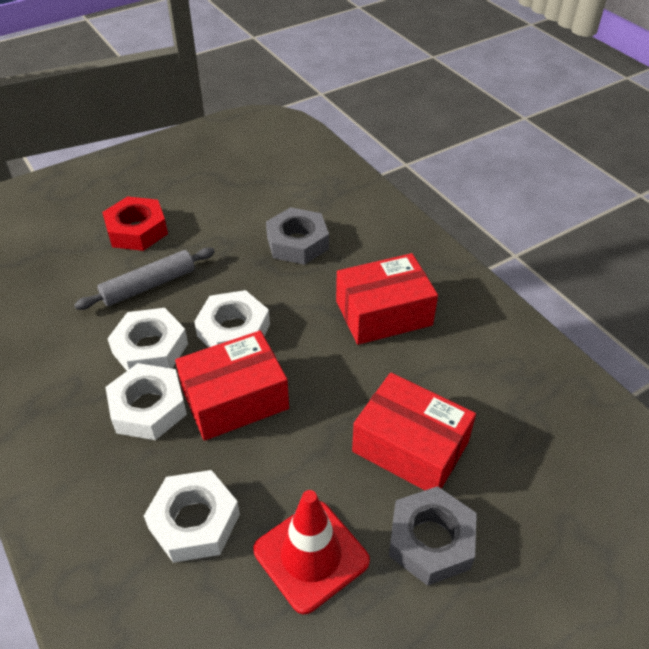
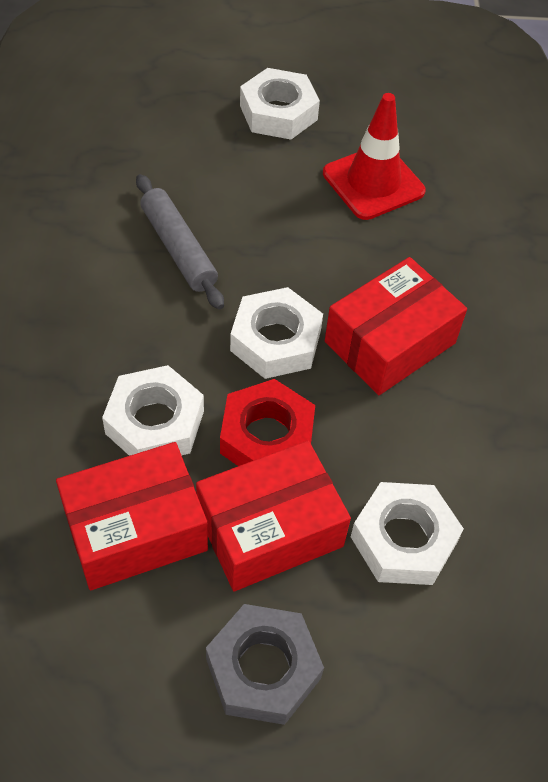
grey nut: [266,207,329,265] [389,486,477,586] = 2 -> [206,604,324,725] = 1

